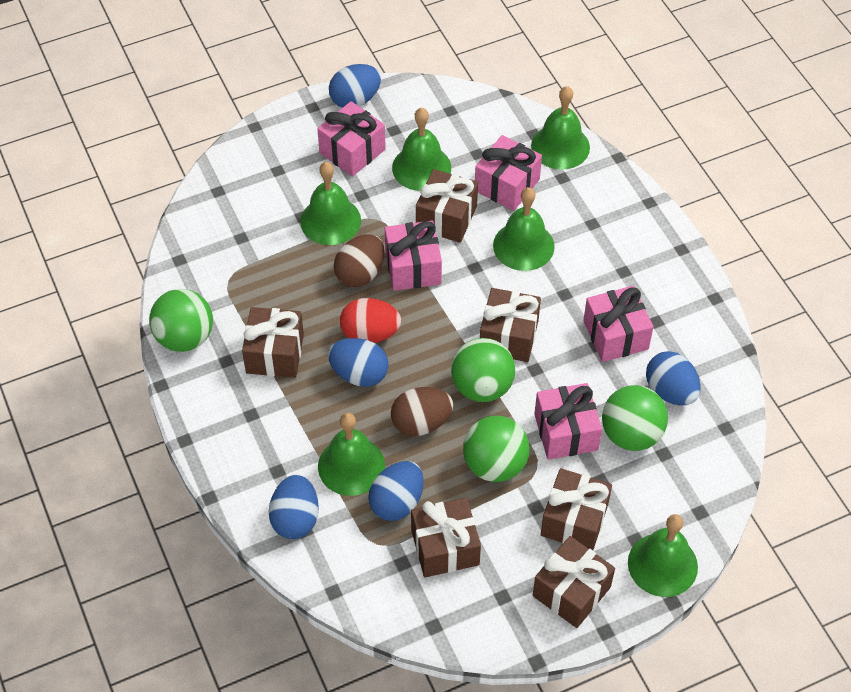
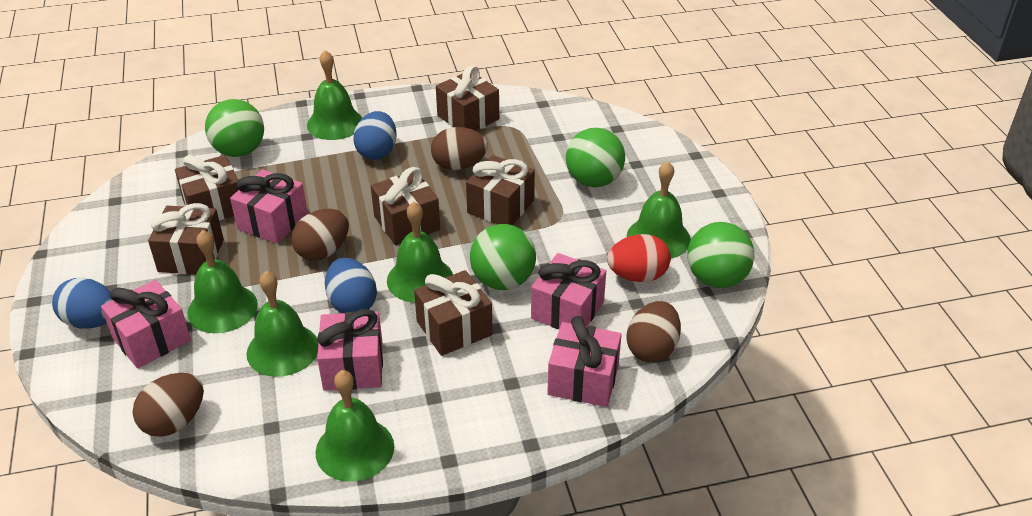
blue egg: [269,474,319,539] [328,338,389,387] [329,64,381,108] [368,461,424,521] [646,351,701,405] = 5 -> [52,278,112,329] [325,258,377,313] [353,111,396,160] = 3
brown egg: [334,234,385,287] [391,387,453,436] = 2 -> [133,373,204,437] [291,209,349,261] [431,127,488,170] [626,301,681,363] = 4

